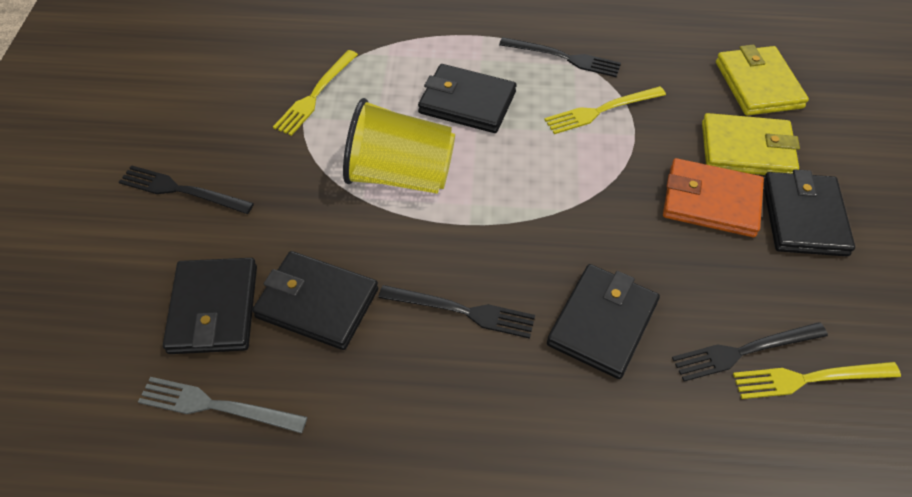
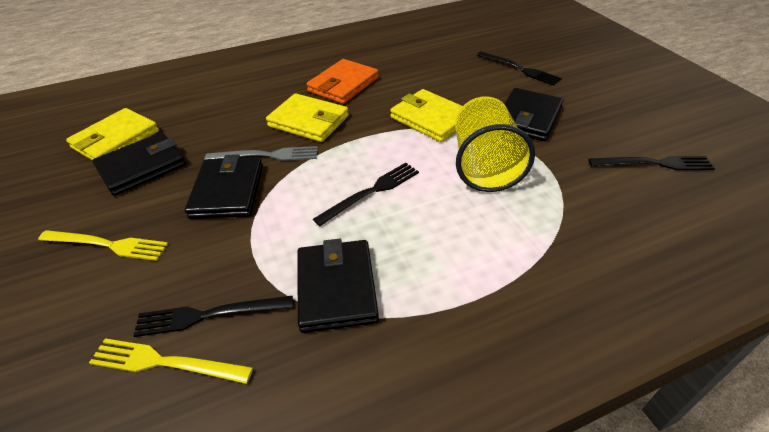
black wallet: [163,258,257,354] [253,251,378,350] [418,64,516,133] [547,264,660,379] [763,169,855,256] = 5 -> [92,132,186,196] [185,154,263,219] [297,239,379,333] [504,88,564,141] = 4
yellow fork: [273,50,358,136] [544,86,666,134] [733,362,901,399] = 3 -> [38,230,168,261] [89,338,253,384] = 2
yellow wallet: [702,113,800,175] [716,45,809,116] = 2 -> [66,108,159,160] [266,93,349,142] [390,89,463,142] = 3

